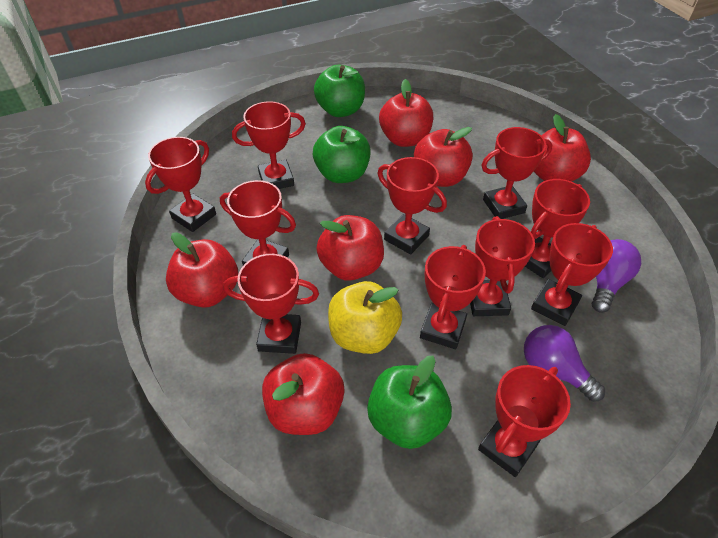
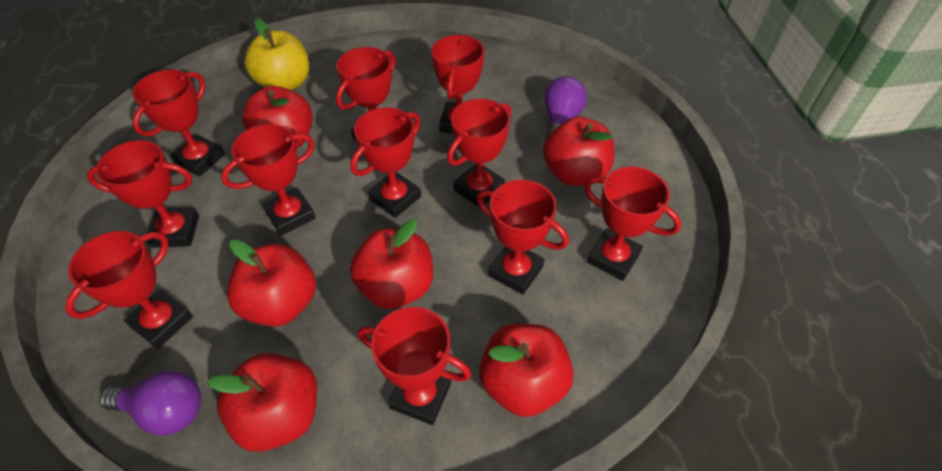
green apple: [313,126,371,183] [314,65,365,117] [367,356,452,449] = 3 -> none = 0

